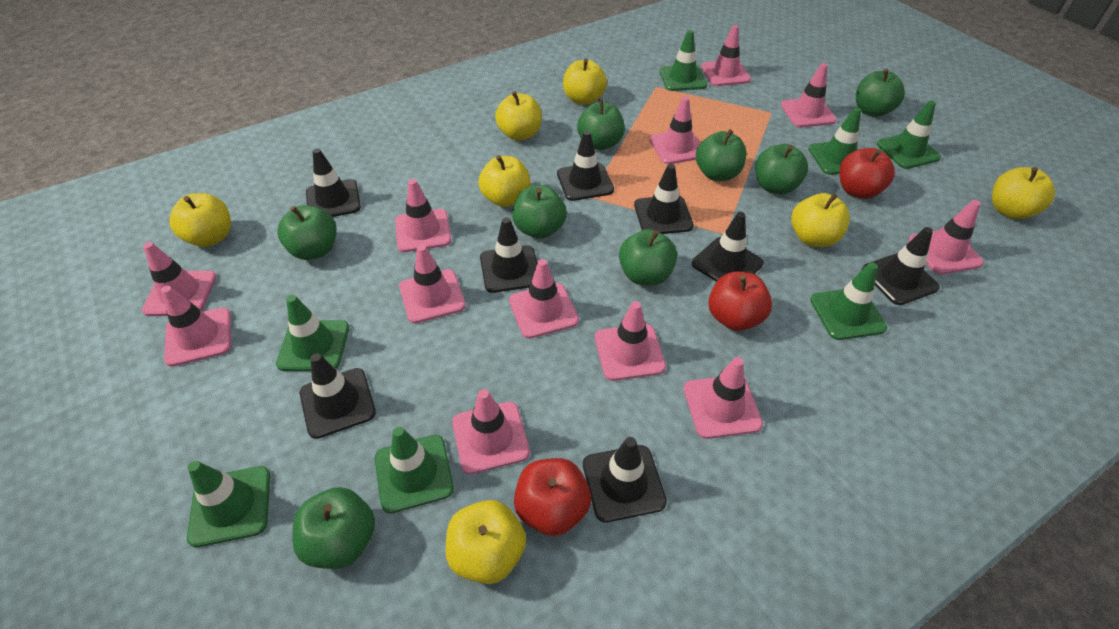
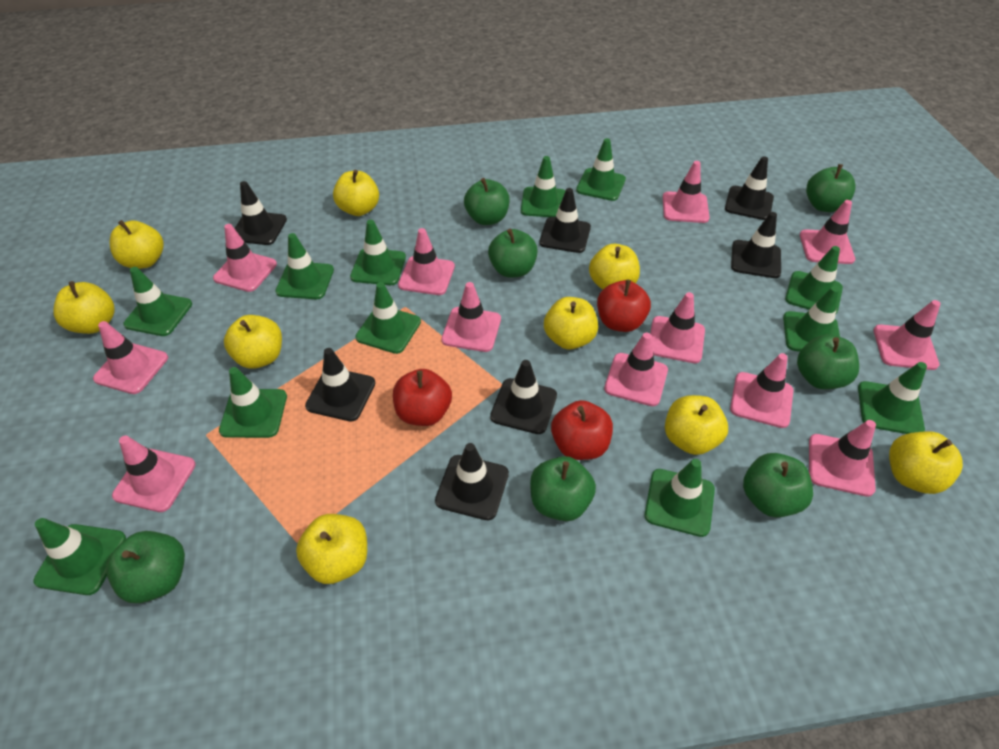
black traffic cone: [300,353,376,439] [306,148,361,217] [480,217,537,293] [557,131,614,201] [583,437,667,522] [634,164,694,234] [692,212,763,282] [862,227,940,305] = 8 -> [234,181,287,245] [305,348,375,422] [435,443,509,520] [490,360,557,434] [539,188,591,253] [725,156,774,220] [731,212,781,278] = 7
green apple: [277,205,336,260] [292,487,375,569] [512,185,567,239] [577,99,625,150] [619,229,677,285] [696,129,746,181] [755,144,808,195] [856,69,905,117] = 8 -> [106,531,185,603] [464,178,510,225] [488,229,538,278] [530,456,596,521] [743,453,813,517] [797,334,859,389] [806,164,856,212] = 7
green traffic cone: [187,461,270,548] [276,295,349,371] [375,427,454,514] [660,30,707,91] [808,107,861,175] [810,262,887,340] [877,100,941,169] = 7 -> [34,518,126,595] [123,267,192,336] [219,367,287,438] [275,233,334,299] [350,220,406,285] [355,282,421,354] [521,156,565,217] [576,138,626,201] [645,459,715,537] [783,286,840,352] [785,246,843,314] [858,362,927,434] = 12
yellow apple: [169,193,231,247] [446,500,526,584] [479,155,531,207] [495,91,542,141] [563,58,607,105] [791,193,850,247] [992,167,1055,219] = 7 -> [53,281,115,334] [109,220,164,269] [224,315,282,369] [296,514,367,584] [333,169,379,216] [544,297,598,349] [589,244,640,290] [665,395,728,455] [889,431,963,494] = 9

